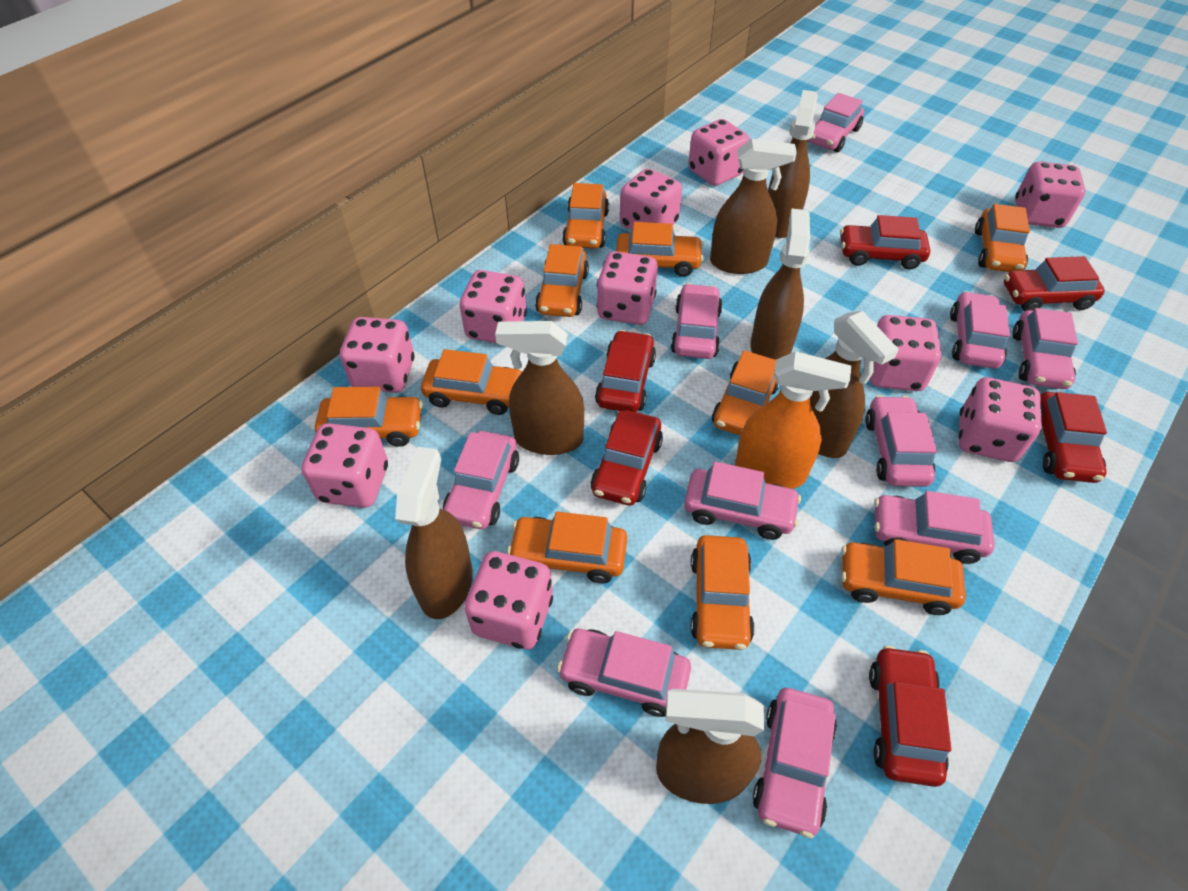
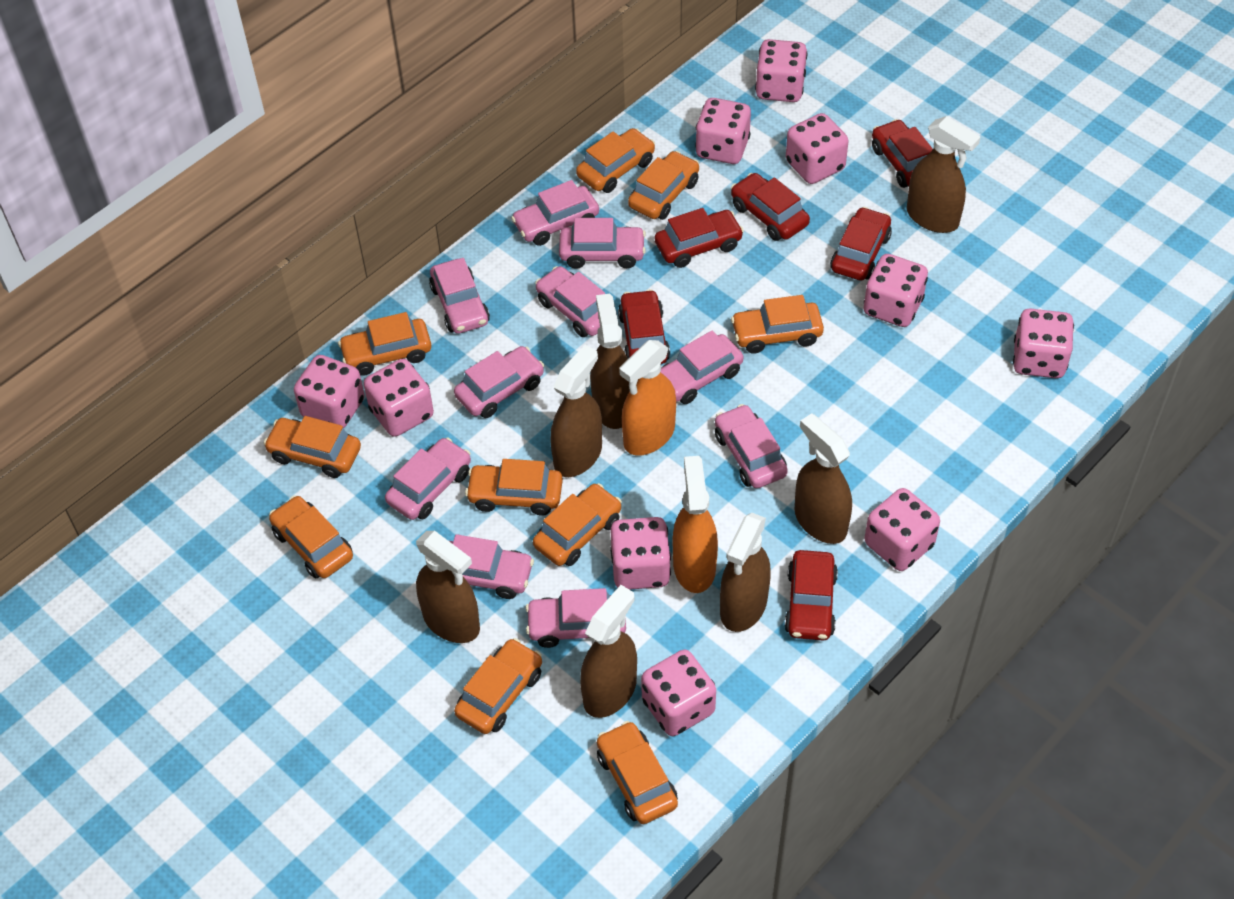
orange spray bottle: [735,351,851,489] = 1 -> [619,340,676,456] [673,456,718,593] = 2

